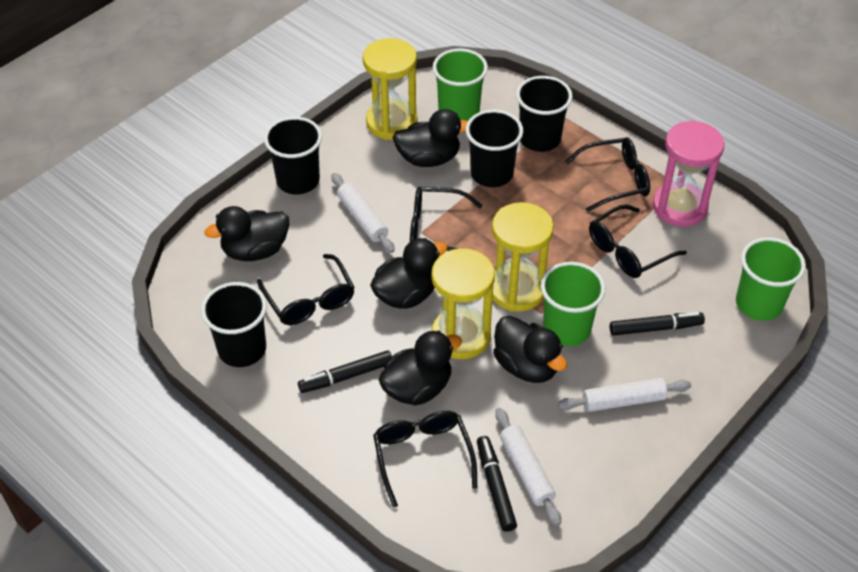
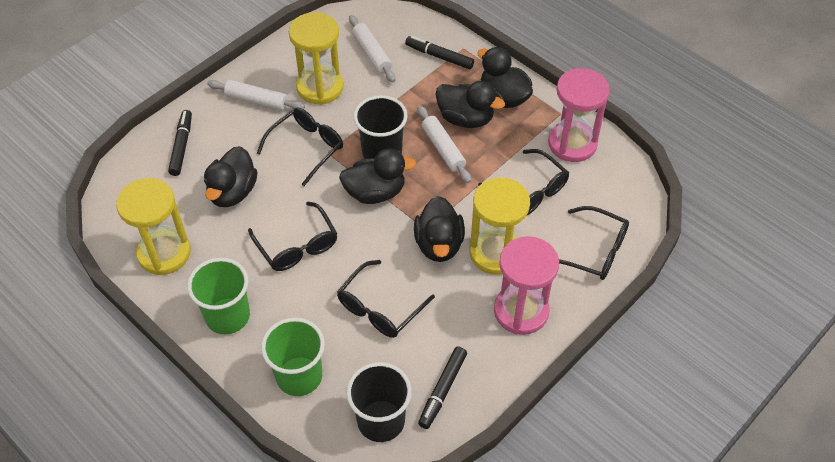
black cup: [201,282,267,367] [264,117,322,195] [466,110,523,187] [516,76,573,152] = 4 -> [346,362,412,442] [354,95,408,159] = 2
green cup: [433,48,488,121] [541,262,605,346] [736,237,806,321] = 3 -> [187,258,250,334] [261,318,325,396] = 2
pink hourglass: [653,120,724,227] = 1 -> [494,236,559,335] [548,68,610,162] = 2

